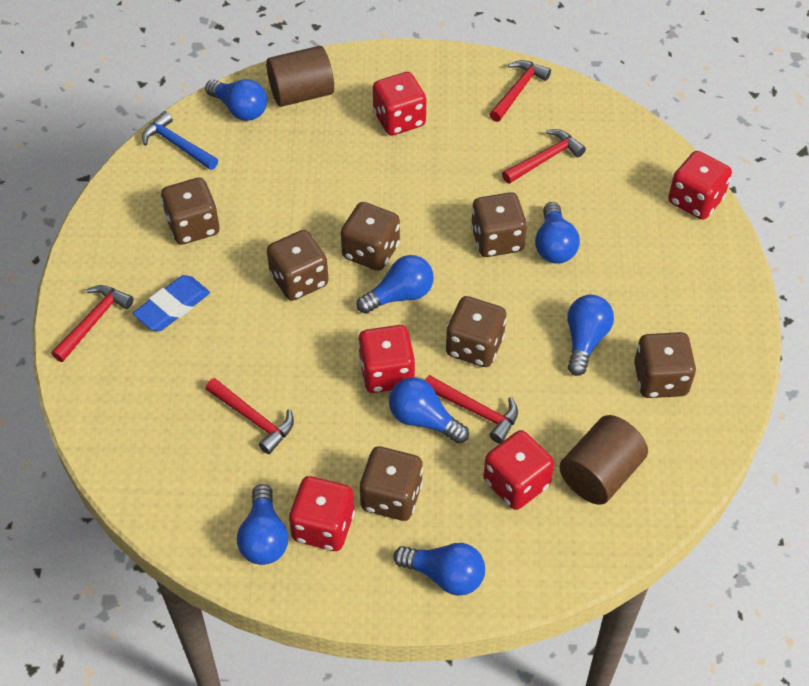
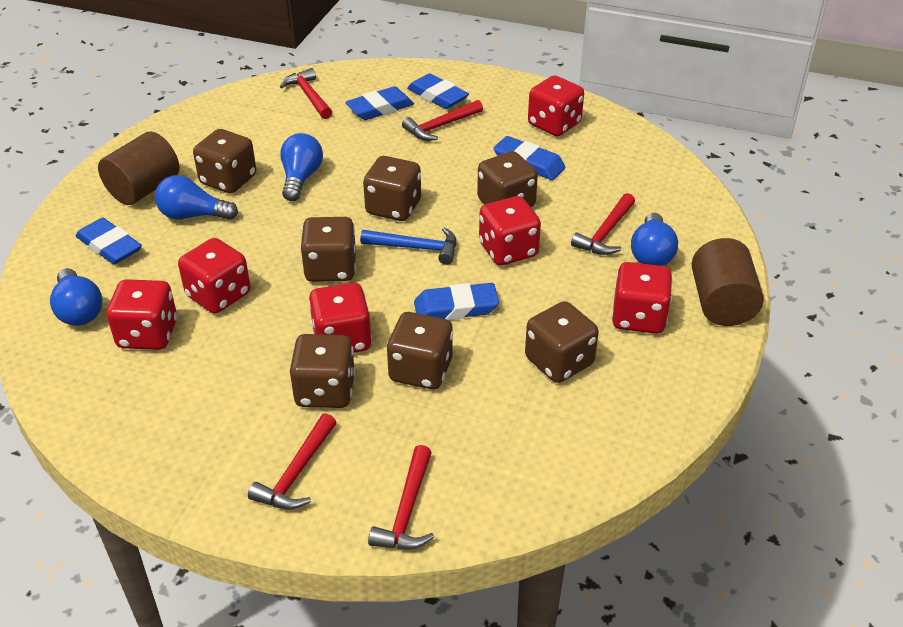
blue eraser: [133,275,210,331] = 1 -> [76,218,142,264] [345,86,414,120] [407,73,469,109] [414,283,499,320] [493,136,566,180] = 5
blue light bulb: [205,79,267,121] [237,484,288,565] [356,255,434,314] [389,378,469,444] [394,543,485,596] [535,202,580,264] [567,295,614,376] = 7 -> [50,268,103,326] [155,175,238,220] [280,133,323,201] [631,213,678,266] = 4
red dice: [289,476,355,551] [358,325,415,393] [373,72,426,136] [483,430,554,510] [668,151,732,220] = 5 -> [107,279,177,350] [178,238,251,314] [309,283,372,353] [479,196,541,266] [528,76,584,136] [612,262,673,334] = 6

